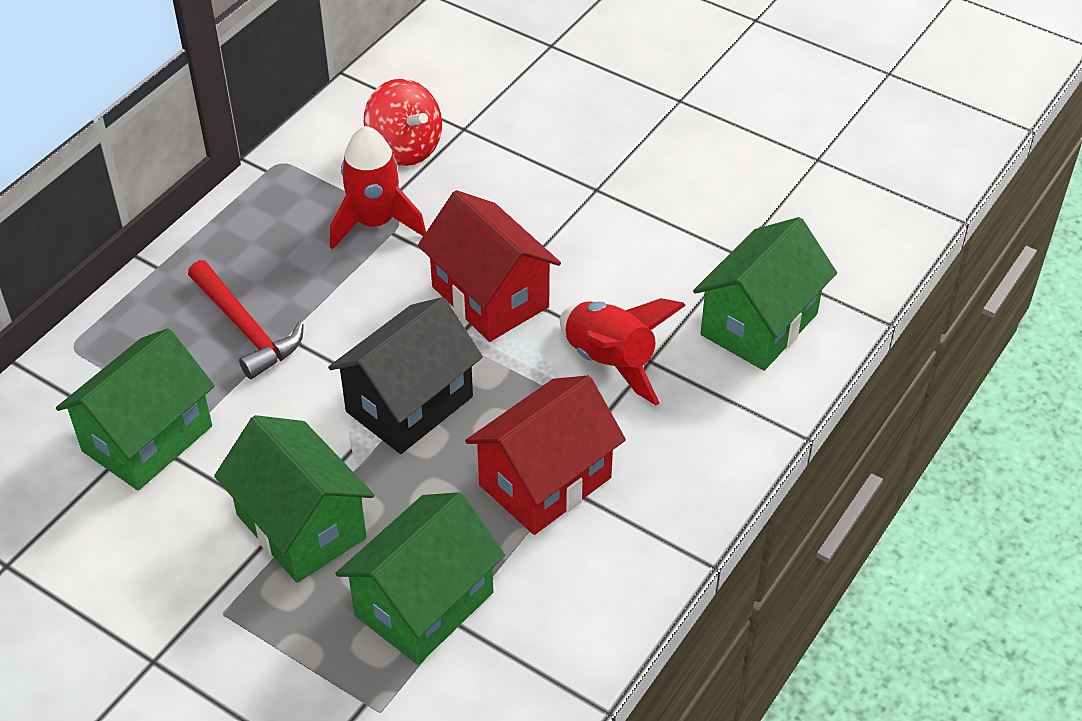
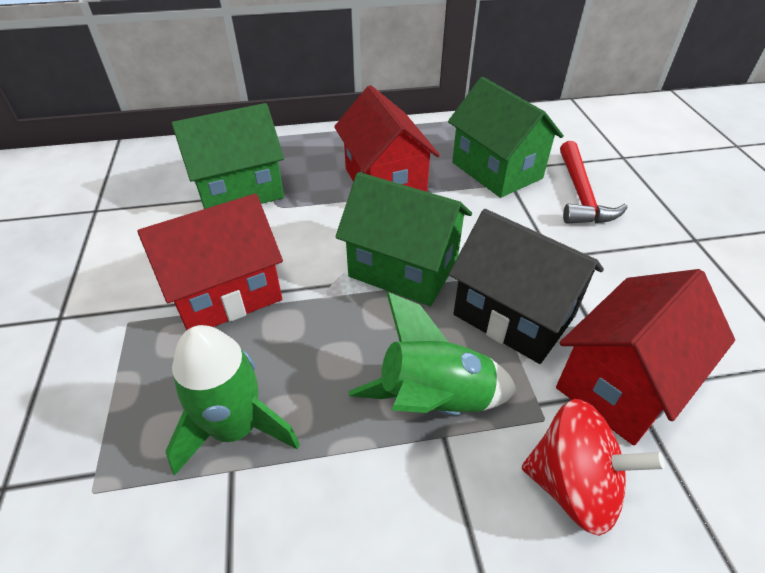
green house: [56,328,215,491] [214,415,374,583] [335,492,505,665] [693,217,837,371] = 4 -> [171,103,284,209] [335,172,472,306] [448,77,564,198] = 3
green rocket: none = 0 -> [165,325,300,475] [349,292,517,416] = 2
red house: [418,190,561,342] [465,376,626,535] = 2 -> [137,194,283,330] [334,85,440,192] [556,269,735,446] = 3
red rocket: [330,126,426,250] [560,298,686,405] = 2 -> none = 0

